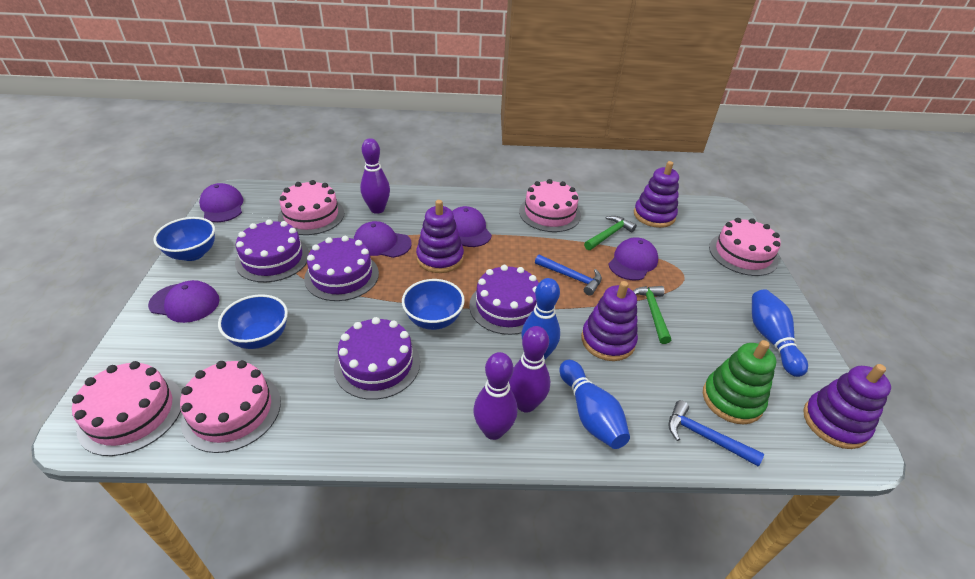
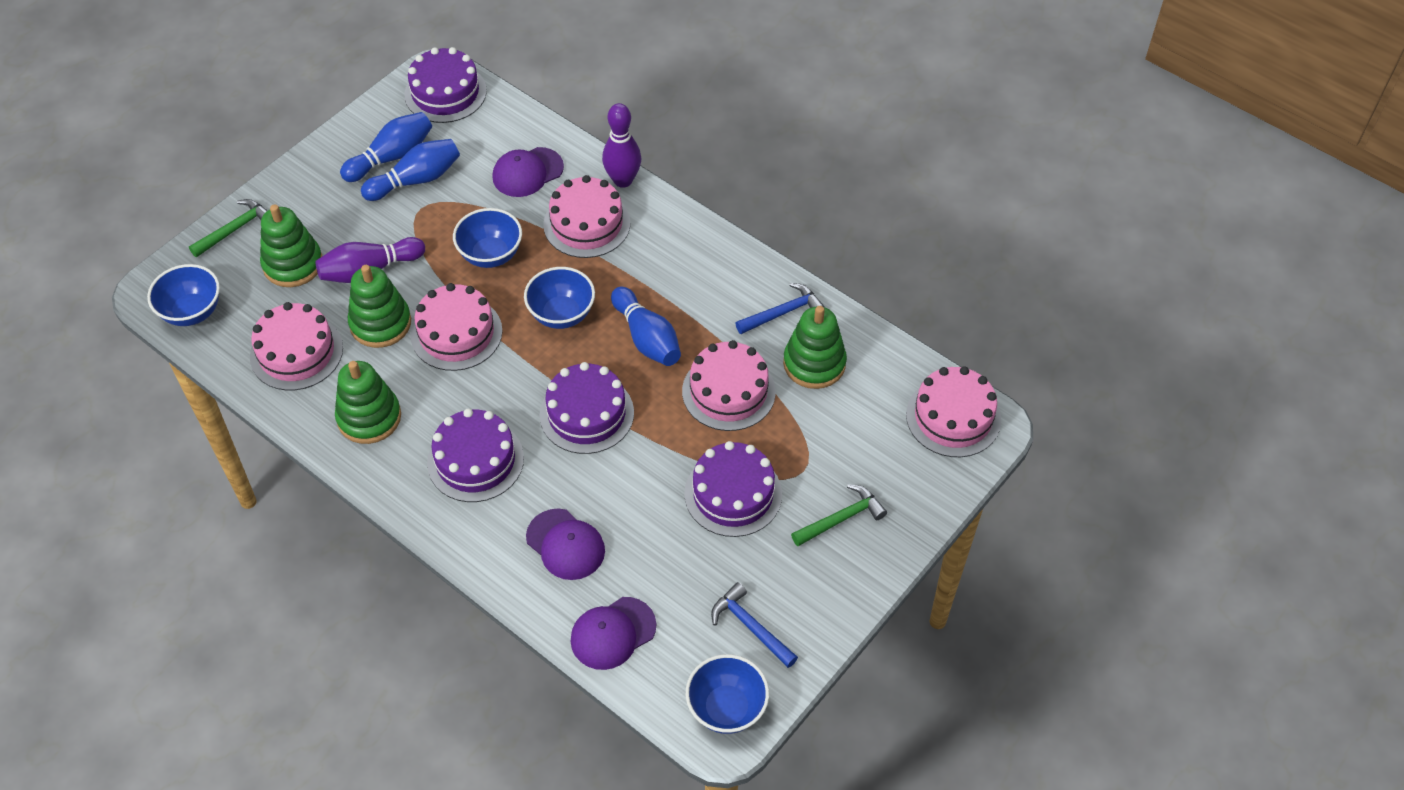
blue bowl: [153,217,215,261] [218,294,288,349] [402,279,465,330] = 3 -> [147,264,220,326] [453,208,522,268] [524,267,595,329] [686,654,769,734] = 4
green stacking toy: [703,340,776,424] = 1 -> [260,204,322,287] [335,361,401,444] [348,265,411,348] [783,306,847,389] = 4
purple bowling pin: [360,138,390,214] [473,352,517,440] [509,326,550,413] = 3 -> [315,237,425,283] [602,103,641,188] = 2
purple cap: [148,280,220,323] [199,183,243,222] [354,221,412,258] [452,206,492,247] [608,238,658,280] = 5 -> [492,147,564,197] [526,508,605,580] [570,597,656,670] = 3
purple stacking toy: [416,200,464,273] [581,281,638,361] [634,161,679,228] [803,364,891,449] = 4 -> none = 0

